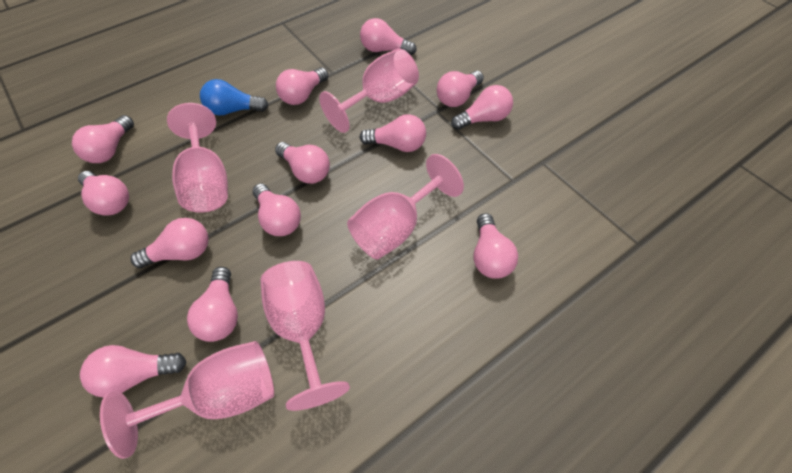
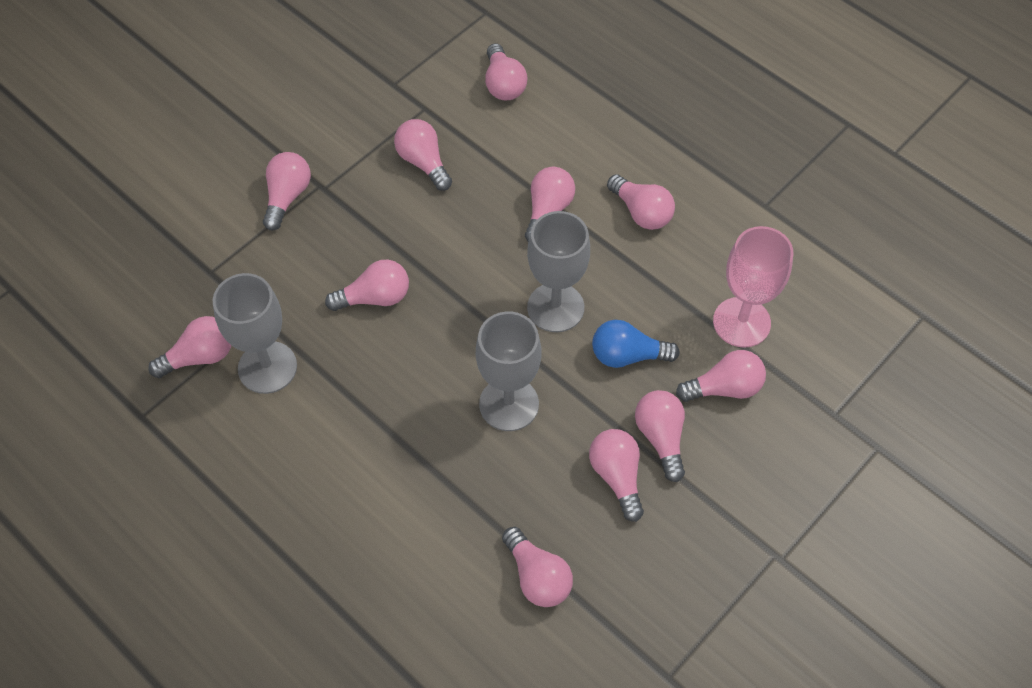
grey goblet: none = 0 -> [213,273,297,394] [476,312,541,431] [527,211,590,332] = 3
pink goblet: [100,341,274,459] [167,103,228,213] [260,261,350,411] [319,49,419,133] [347,154,464,259] = 5 -> [713,226,793,348] = 1
pink light bulb: [72,115,134,163] [78,171,129,216] [80,345,187,397] [131,218,209,268] [187,267,238,342] [252,184,301,236] [275,142,330,184] [276,67,328,105] [359,114,426,152] [360,18,417,55] [437,71,484,107] [451,85,513,130] [474,213,518,279] = 13 -> [148,316,231,378] [263,152,311,230] [325,260,409,311] [394,119,452,191] [485,43,527,100] [502,527,573,607] [525,167,575,241] [589,429,644,522] [607,174,675,230] [635,390,685,482] [676,350,766,402] = 11

